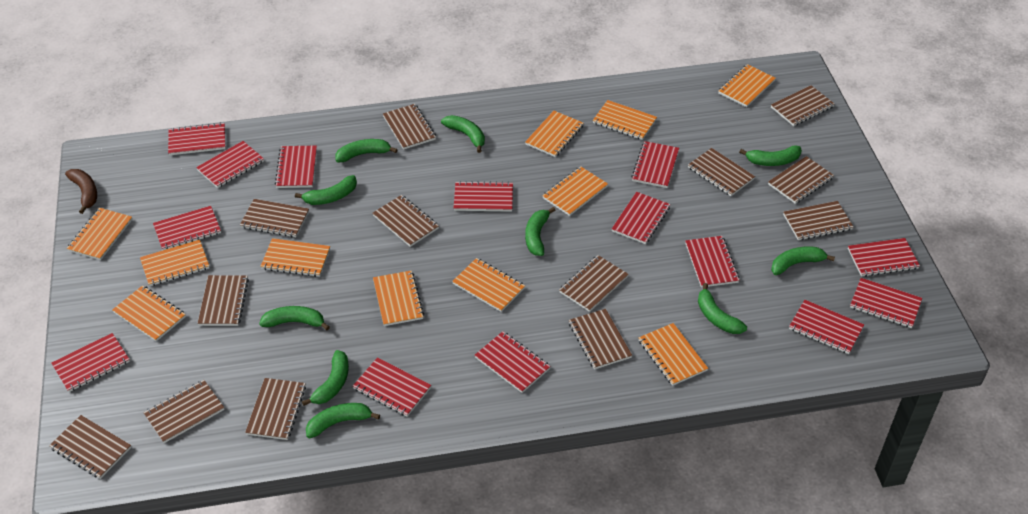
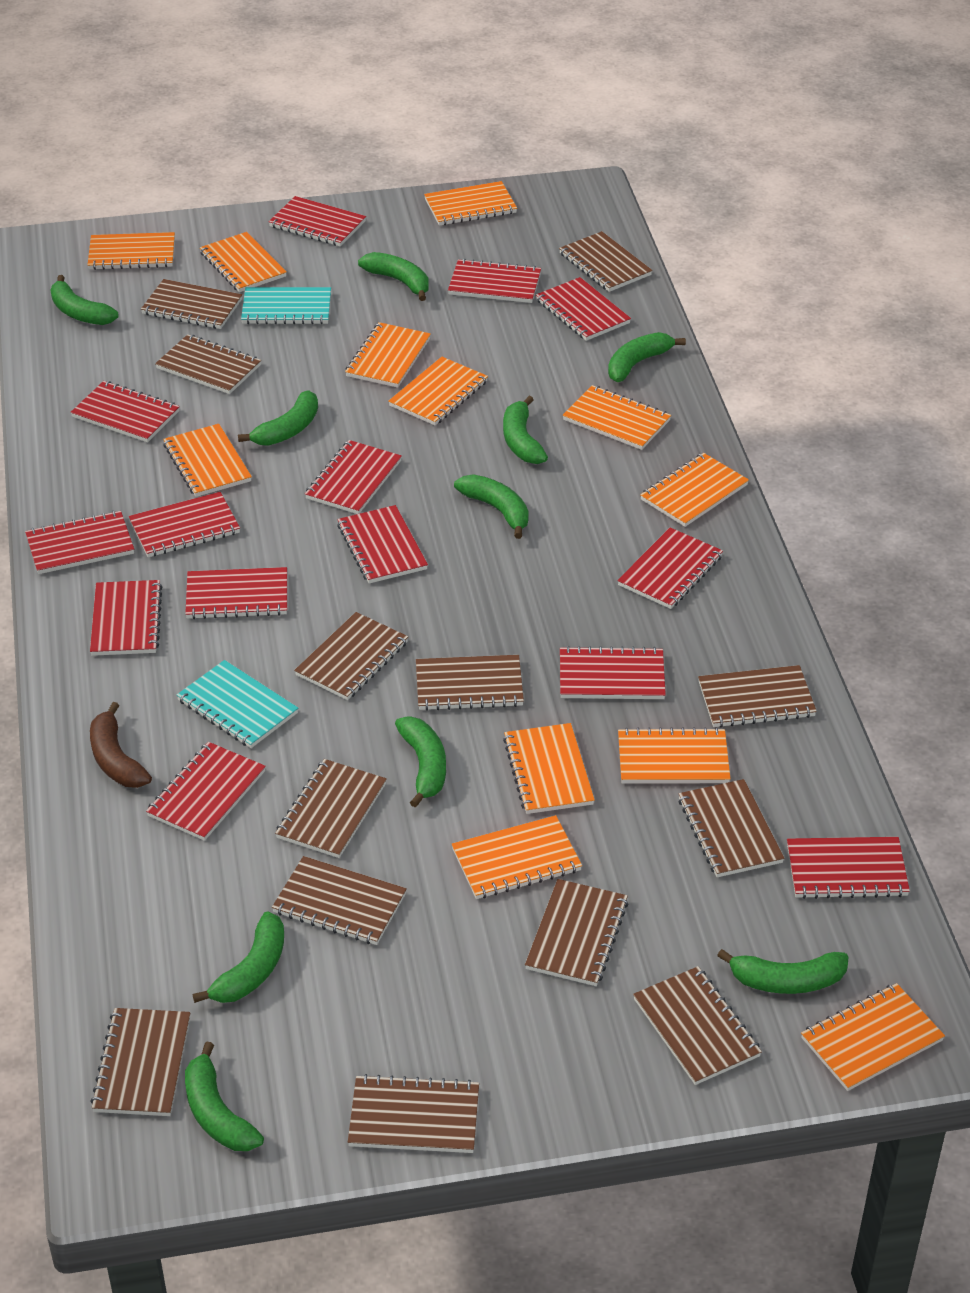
orange notebook: [67,208,132,260] [112,285,186,341] [140,240,209,286] [260,238,330,277] [373,270,424,326] [452,258,525,312] [525,111,584,157] [542,166,608,216] [593,100,657,140] [639,323,708,386] [718,64,776,107] = 11 -> [88,232,175,270] [163,424,252,497] [200,232,287,292] [345,322,431,388] [388,357,488,425] [424,181,517,226] [452,815,582,899] [503,723,595,814] [563,385,671,450] [618,727,731,784] [640,453,749,527] [801,983,945,1091] = 12
turquoise notebook: none = 0 -> [177,660,298,748] [241,287,331,324] = 2

